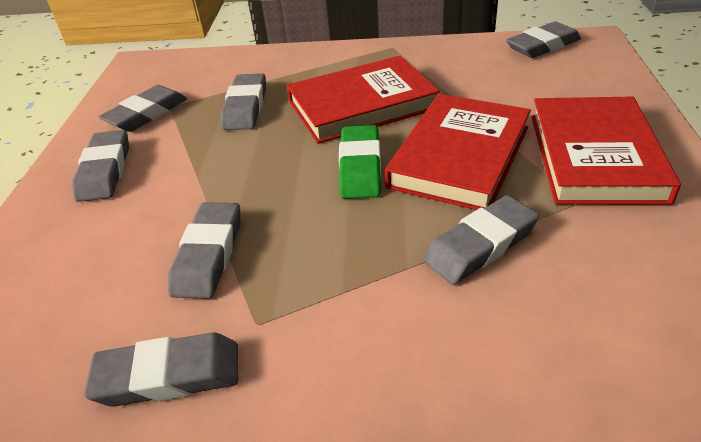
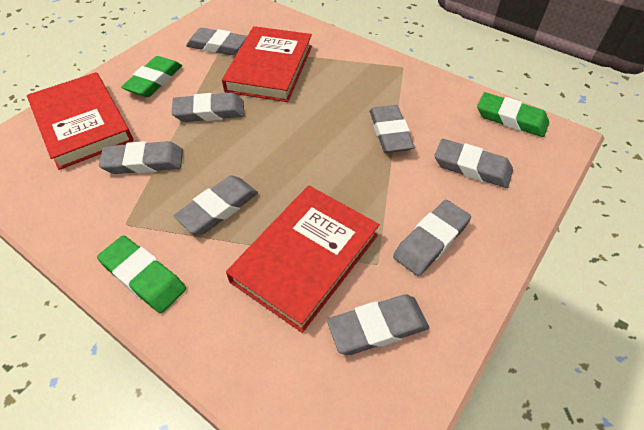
green eraser: [339,125,381,199] = 1 -> [97,236,186,313] [121,56,182,97] [477,92,549,137] = 3
grey eraser: [72,130,129,202] [84,332,238,407] [99,85,187,132] [168,202,240,299] [221,73,266,130] [423,195,539,285] [506,21,581,58] = 7 -> [99,141,183,174] [171,93,244,122] [173,176,258,234] [186,28,247,55] [327,294,429,355] [370,105,415,153] [393,200,471,276] [434,139,513,188] = 8

